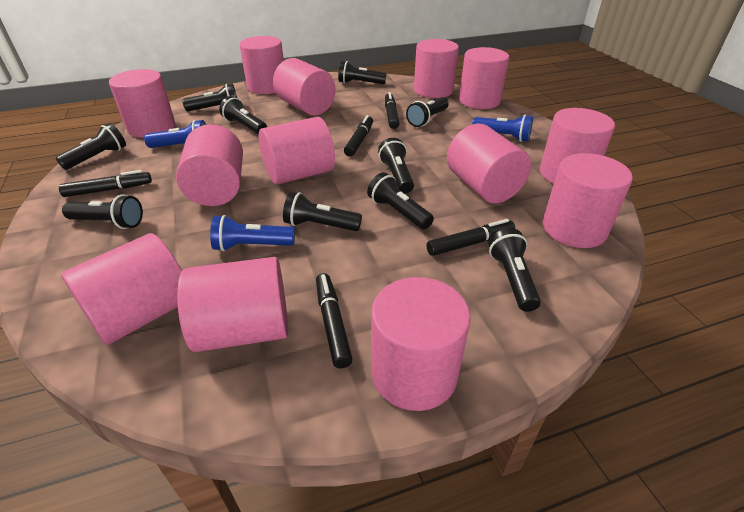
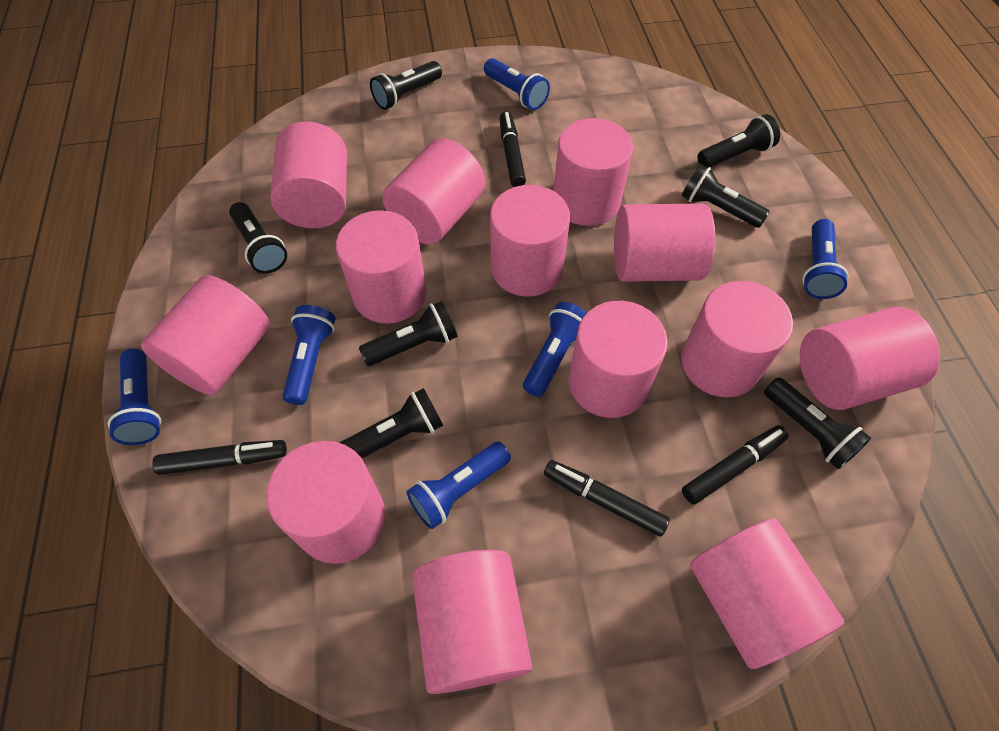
black flashlight: [56,123,126,170] [62,194,143,229] [182,84,237,111] [219,96,267,135] [283,192,362,231] [338,61,386,84] [367,172,434,229] [378,138,414,194] [406,97,449,127] [488,228,541,312] = 10 -> [229,202,287,273] [339,388,443,458] [359,301,458,366] [370,61,442,110] [682,164,770,228] [697,114,780,168] [764,377,871,470] = 7
black marker: [59,170,152,197] [316,273,353,368] [344,115,373,157] [385,92,400,129] [427,219,515,256] = 5 -> [152,440,287,475] [500,112,526,187] [544,460,670,537] [682,425,789,504] = 4
blue flashlight: [144,120,206,148] [210,215,295,251] [472,114,533,142] = 3 -> [108,349,161,445] [282,305,335,405] [406,441,511,529] [484,58,550,110] [523,302,587,397] [802,219,849,299] = 6

